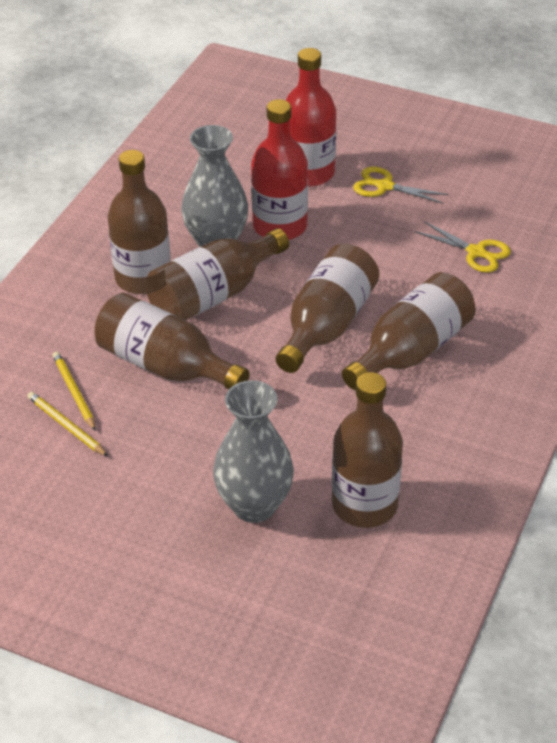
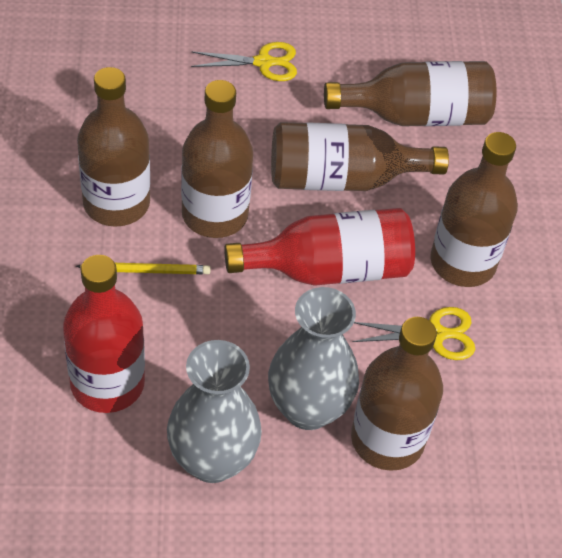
yellow pencil: [27,392,108,456] [52,351,96,431] = 2 -> [76,263,210,274] = 1

